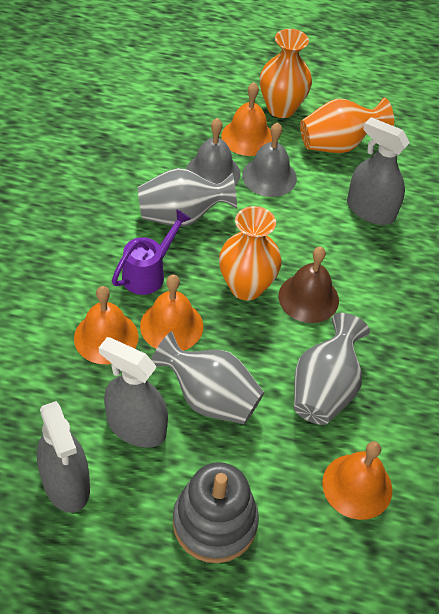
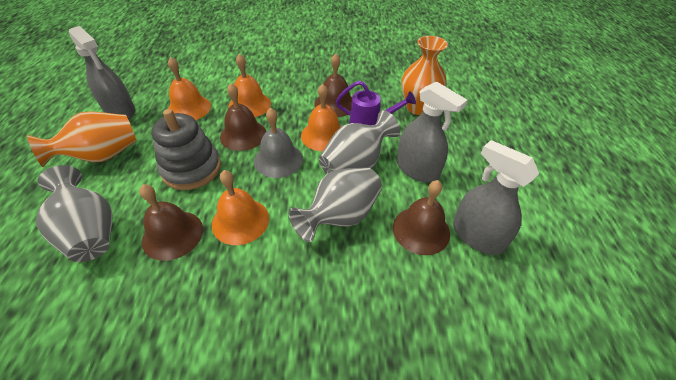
brown bell: [279,247,339,323] = 1 -> [139,184,203,261] [220,83,266,151] [314,53,352,117] [393,180,450,255] = 4
grey bell: [186,118,241,185] [242,122,297,197] = 2 -> [254,108,303,178] = 1
orange vase: [219,206,282,300] [260,29,312,118] [300,97,394,153] = 3 -> [27,111,136,167] [402,36,448,115] = 2

